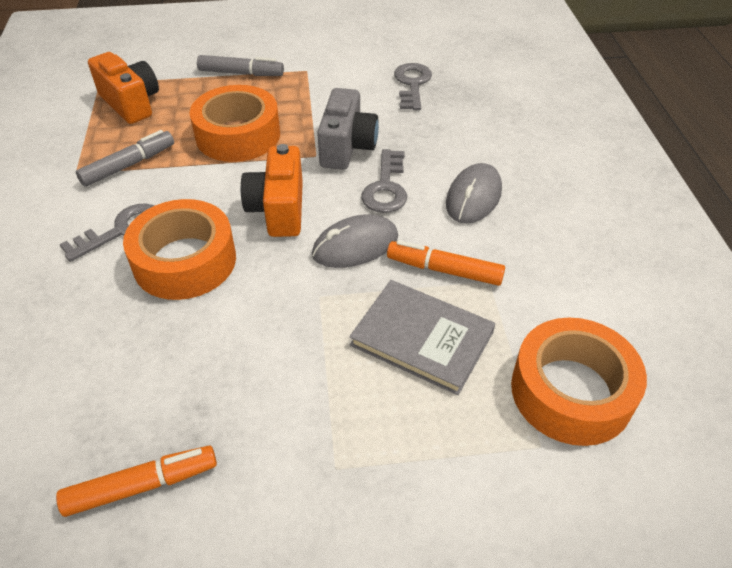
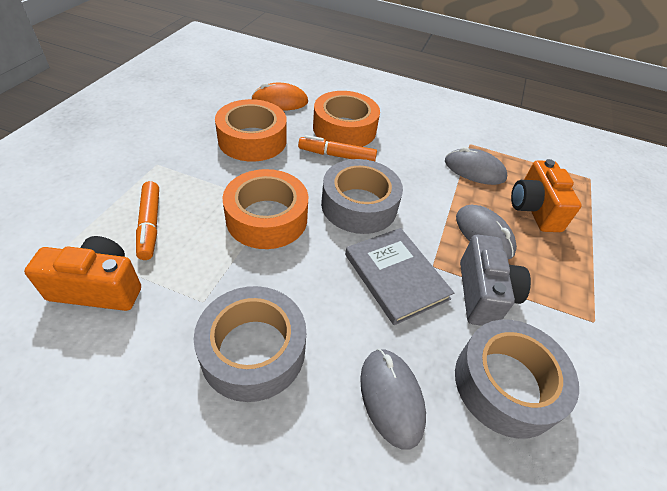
grey key: [59,204,154,262] [361,149,407,213] [394,63,432,110] = 3 -> none = 0
grey marker: [76,130,174,187] [197,55,284,76] = 2 -> none = 0
grey mouse: [312,214,398,268] [446,163,502,224] = 2 -> [360,349,426,450] [445,147,507,185] [456,205,517,259] = 3
grey tape: none = 0 -> [194,286,306,402] [321,159,403,234] [455,320,579,439] = 3
orange mouse: none = 0 -> [251,83,308,111] = 1

